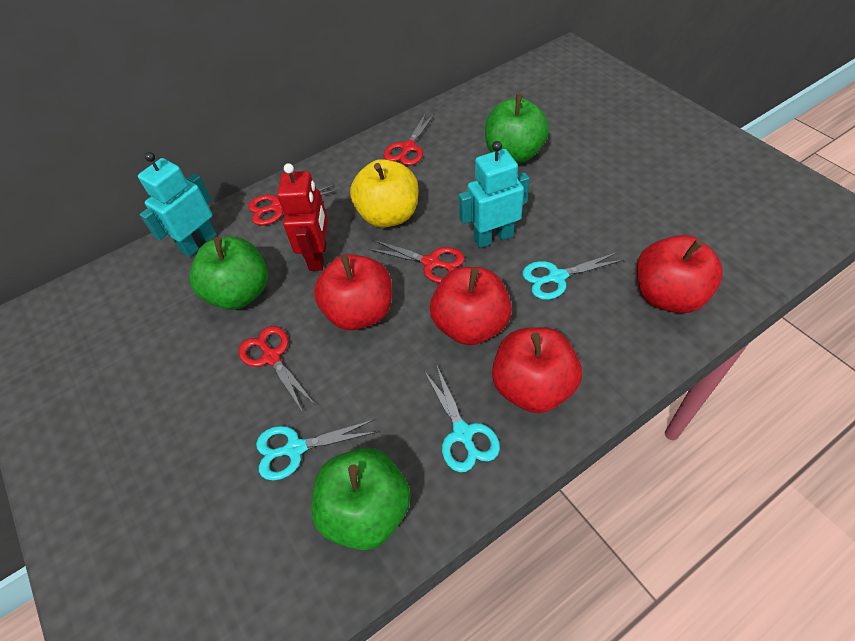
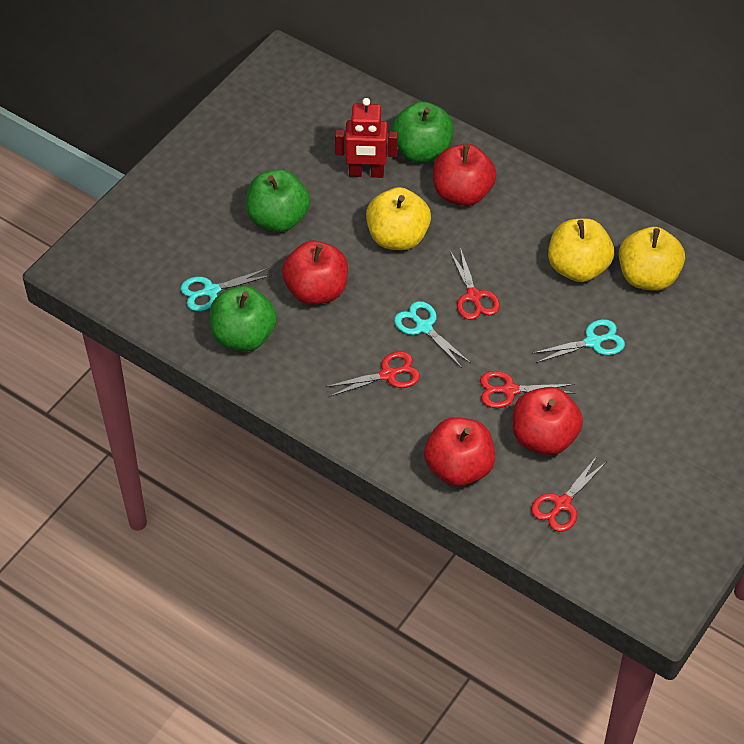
turquoise robot: [138,152,217,257] [459,141,529,248] = 2 -> none = 0
yellow apple: [350,159,418,228] = 1 -> [366,187,431,250] [548,218,614,282] [619,227,685,291] = 3

